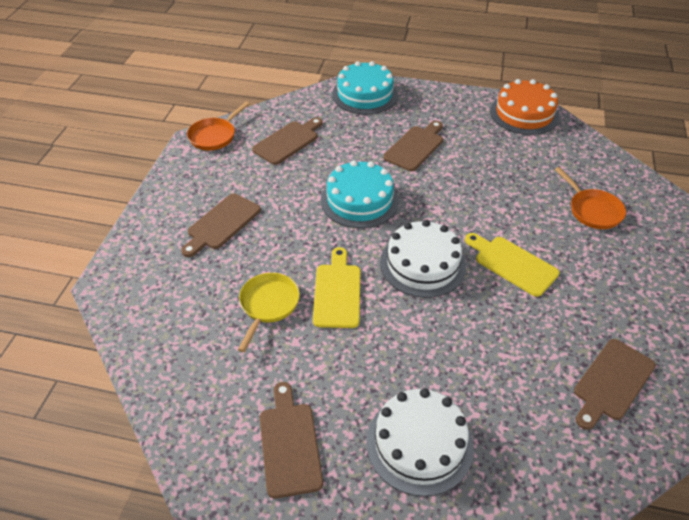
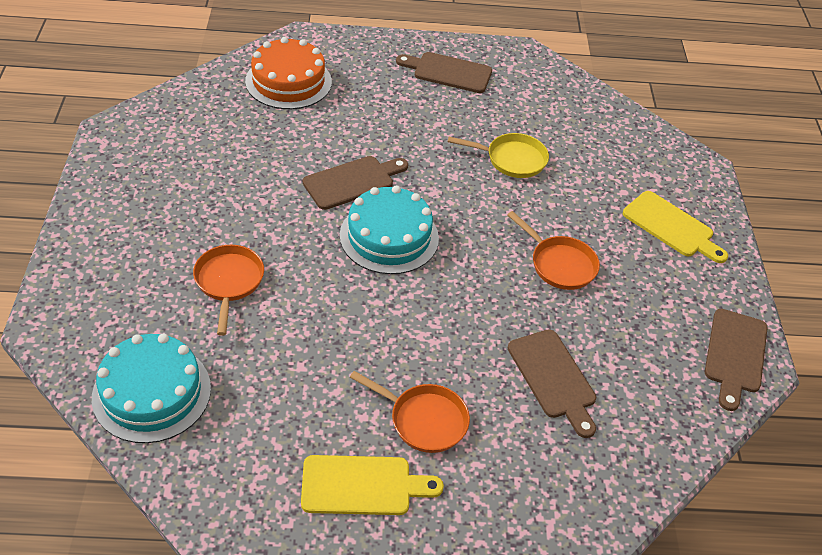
brown cutting board: [181,193,261,257] [252,117,323,165] [260,382,323,498] [383,121,443,171] [574,339,656,430] = 5 -> [303,156,408,210] [396,52,492,93] [508,330,596,438] [705,309,768,411] = 4
orange pan: [187,102,250,150] [555,167,626,229] = 2 -> [193,245,264,336] [350,371,470,453] [507,211,600,290] = 3
white cake: [366,388,474,497] [380,220,466,298] = 2 -> none = 0

